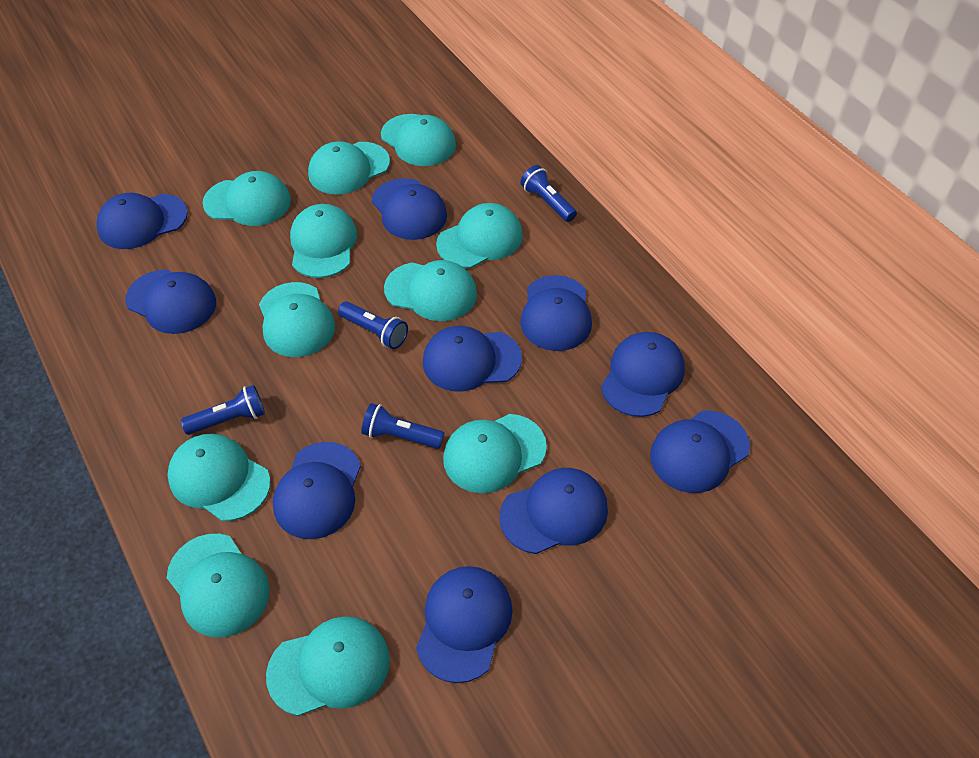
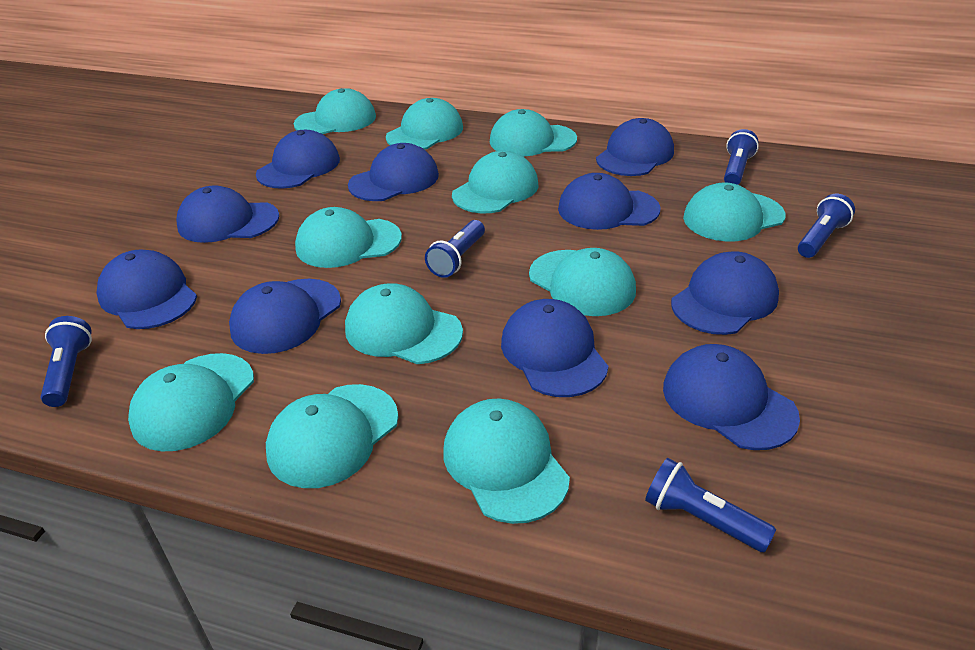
blue flashlight: [181,385,265,435] [338,301,408,349] [361,403,444,449] [520,165,577,222] = 4 -> [41,316,92,407] [425,220,485,278] [645,458,776,552] [724,129,759,185] [798,194,855,258] = 5

